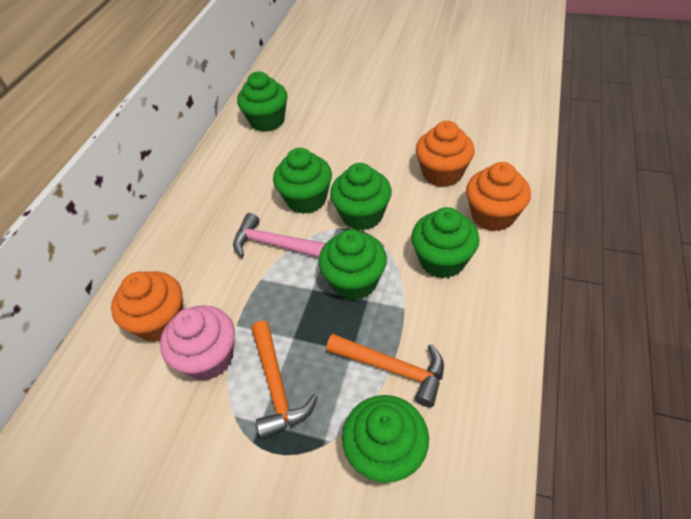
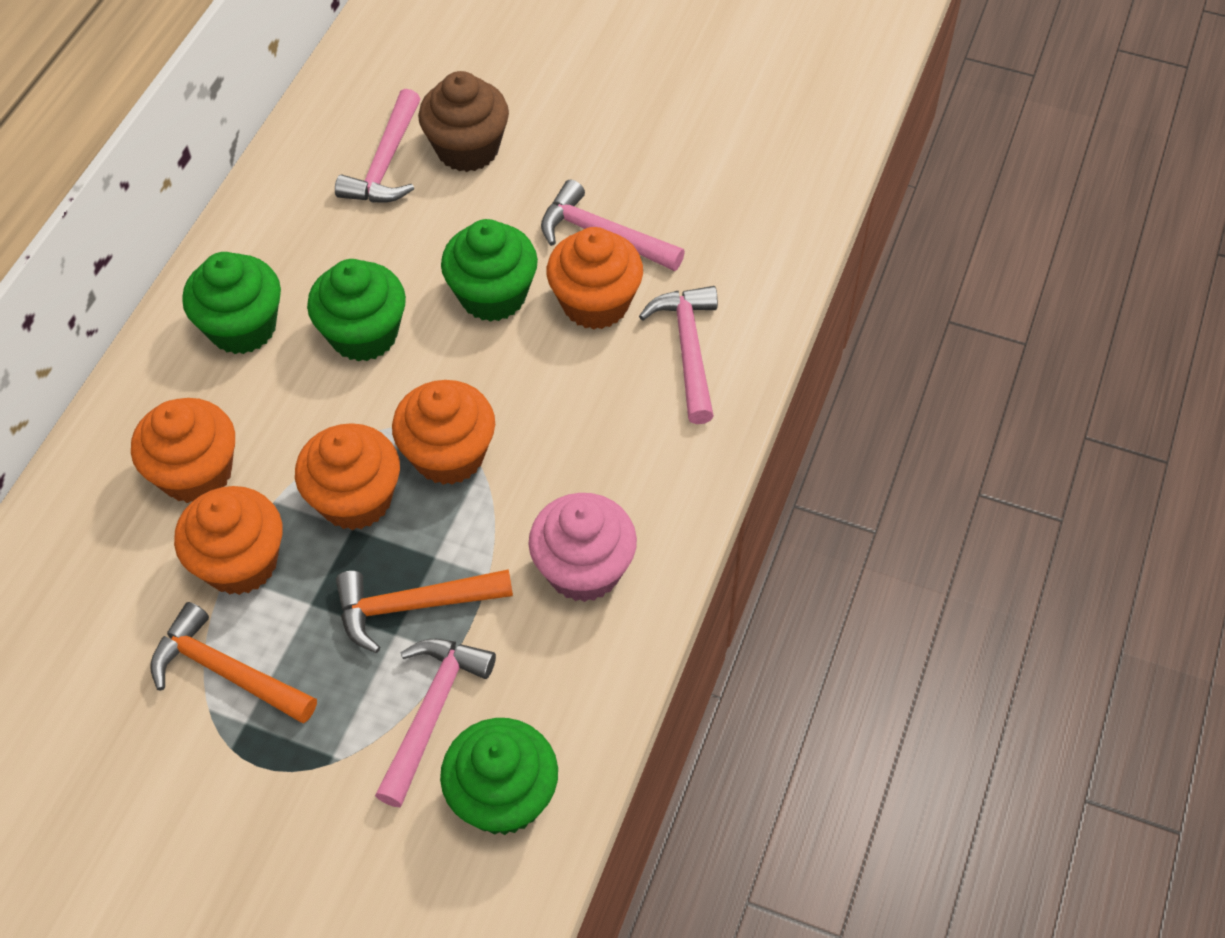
brown cupcake: none = 0 -> [418,71,509,172] = 1
green cupcake: [237,71,288,132] [273,148,332,214] [319,229,387,300] [330,163,392,231] [342,395,429,483] [411,207,480,279] = 6 -> [182,252,281,354] [307,259,406,361] [440,718,558,835] [441,219,538,322] = 4
orange cupcake: [111,272,183,342] [416,121,475,187] [466,162,531,232] = 3 -> [131,398,235,503] [174,486,282,595] [295,423,400,530] [392,380,495,485] [546,227,643,330] = 5
pink hammer: [233,213,326,258] = 1 -> [335,89,420,203] [375,639,496,807] [541,180,685,271] [639,286,718,424] = 4

